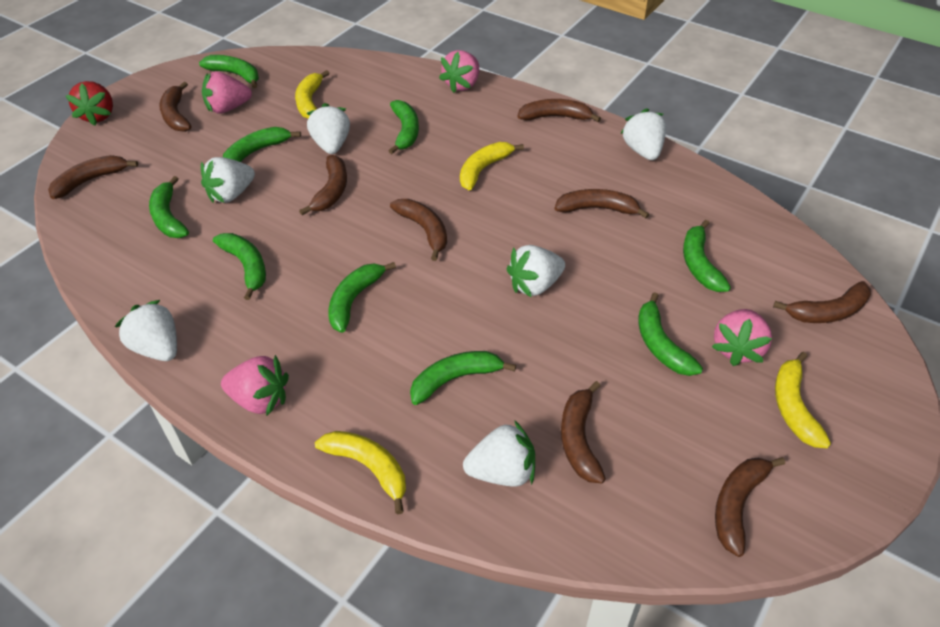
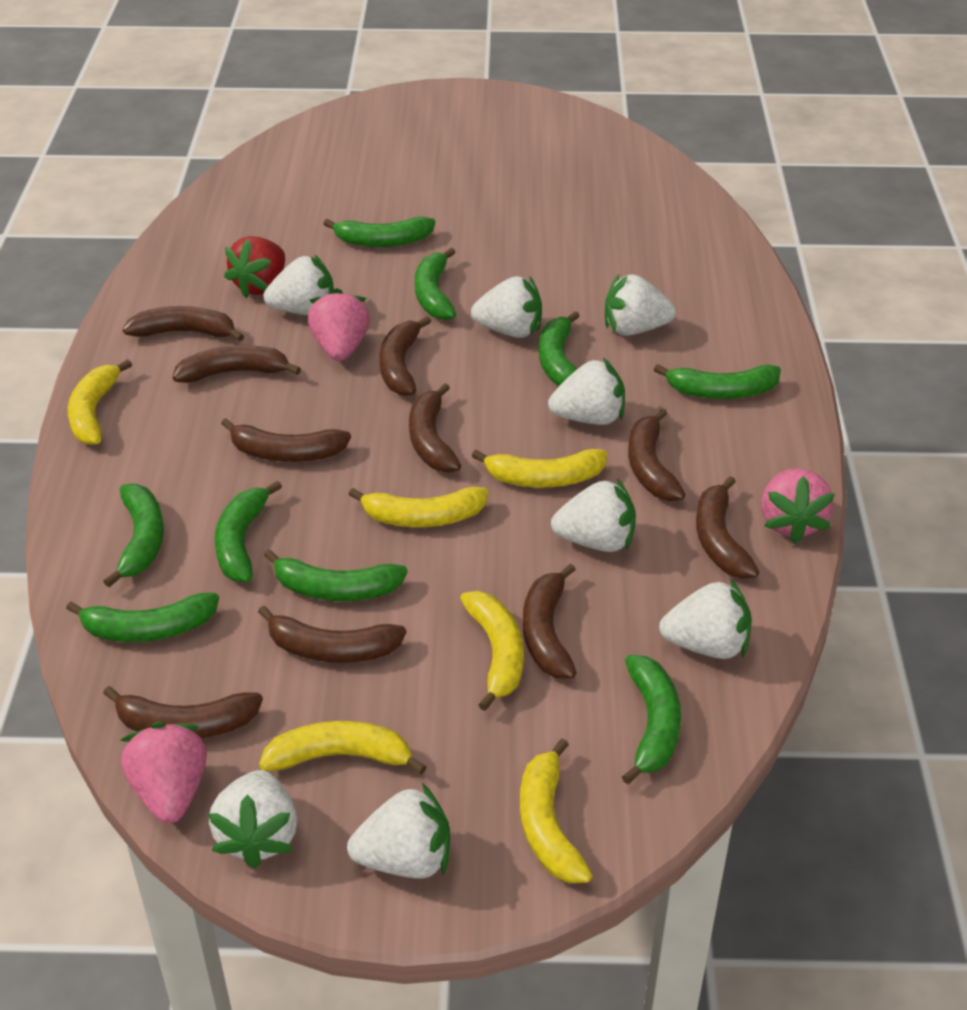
brown banana: [48,155,138,199] [159,82,192,132] [299,155,347,215] [390,199,447,261] [517,99,601,122] [554,189,649,218] [561,381,606,484] [715,457,785,557] [773,281,871,323] = 9 -> [103,686,263,738] [122,306,244,341] [173,345,301,383] [221,418,351,462] [258,606,406,663] [379,316,431,396] [409,383,461,473] [523,564,577,678] [628,408,686,501] [696,476,759,579] = 10
pink strawberry: [202,72,252,114] [221,355,289,416] [439,50,479,93] [712,309,772,366] = 4 -> [121,722,207,823] [308,288,370,361] [761,468,835,544] = 3
white strawberry: [115,300,177,361] [201,157,255,203] [307,103,350,154] [463,420,535,486] [507,245,565,298] [621,108,666,160] = 6 -> [208,770,297,869] [263,254,334,315] [347,783,450,878] [471,276,542,338] [548,358,625,425] [551,478,636,552] [605,274,676,336] [659,578,752,659] = 8
yellow banana: [295,70,330,118] [315,431,406,514] [460,142,524,190] [775,352,831,448] = 4 -> [68,359,132,445] [259,721,427,775] [349,487,488,527] [460,591,524,711] [472,449,607,487] [520,739,592,883] = 6

